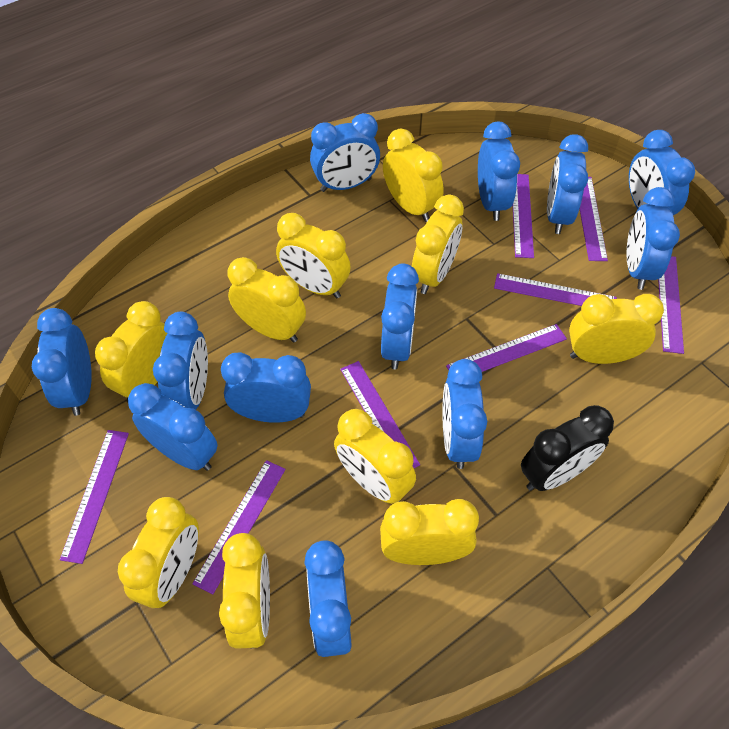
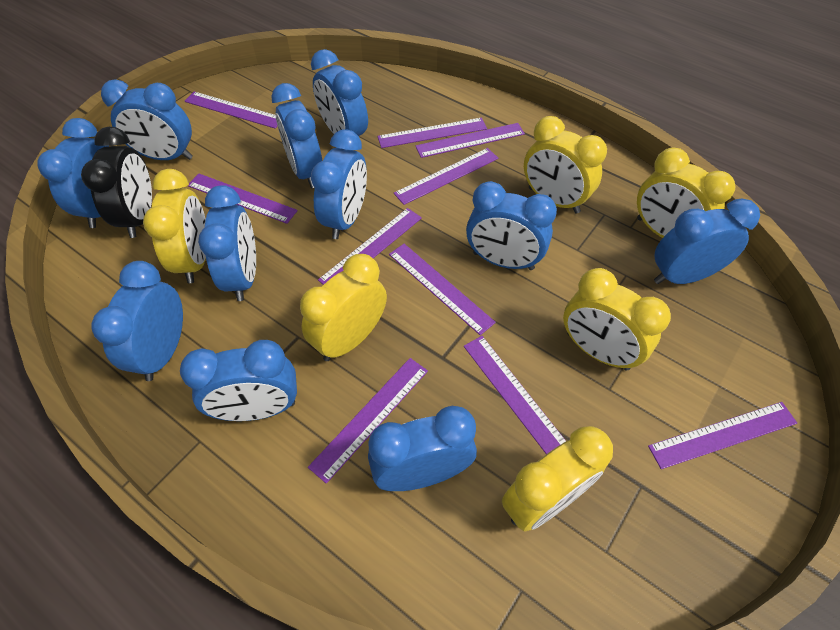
blue clock: [32,308,92,416] [128,383,218,471] [153,312,208,410] [221,352,311,423] [304,541,352,657] [310,113,380,192] [381,264,419,369] [443,359,487,469] [478,121,520,221] [547,134,588,234] [626,187,680,290] [629,130,695,215] = 12 -> [37,118,108,228] [91,261,183,381] [101,80,193,160] [180,340,297,421] [198,185,256,301] [271,83,322,188] [311,49,368,136] [311,129,367,239] [368,406,477,491] [466,181,557,270] [654,198,760,284] = 11
purple ruler: [60,430,129,564] [192,460,286,594] [340,361,420,468] [446,324,567,372] [494,273,617,306] [513,174,534,258] [580,177,608,261] [658,256,684,354] = 8 -> [185,92,277,129] [188,174,298,224] [308,358,428,484] [318,208,422,285] [377,118,487,148] [389,244,496,335] [394,148,499,205] [415,123,525,158] [464,336,566,454] [648,402,797,469] = 10
yellow clock: [95,301,167,402] [118,497,199,608] [219,533,270,649] [228,257,306,343] [276,213,351,298] [334,409,416,504] [380,499,479,565] [383,129,444,222] [412,195,464,294] [569,294,664,364] = 10 -> [143,169,206,283] [300,254,387,361] [502,426,613,532] [524,116,607,213] [563,268,671,371] [637,147,735,238] = 6

